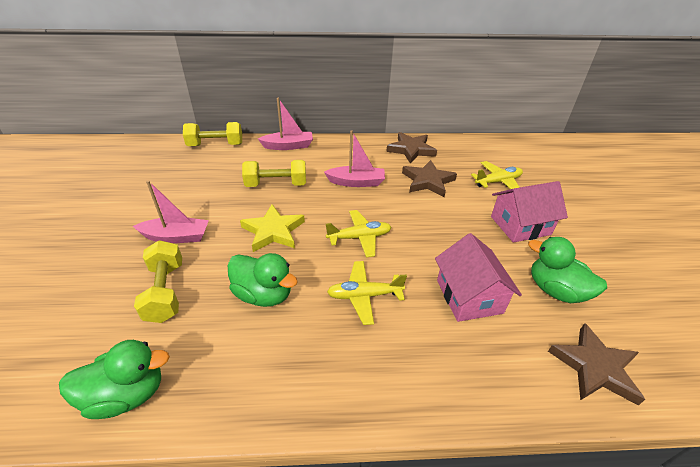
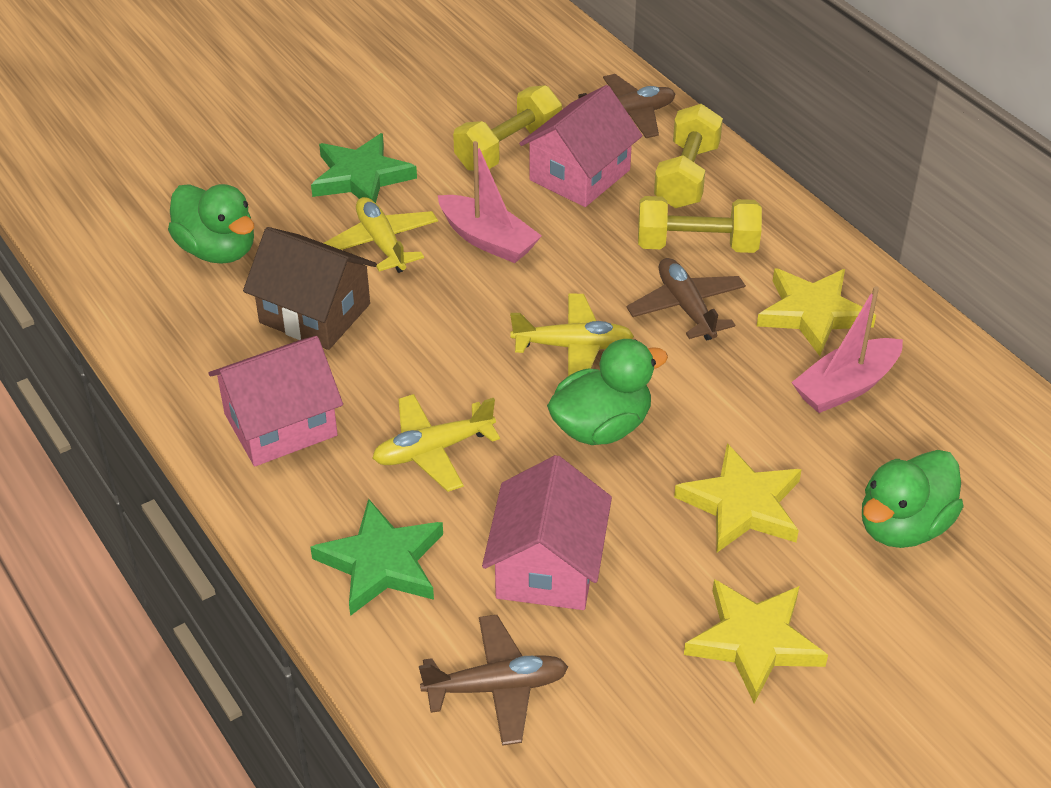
brown house: none = 0 -> [243,227,377,350] = 1
brown plane: none = 0 -> [419,615,568,746] [578,74,676,138] [626,258,746,340] = 3
brown star: [386,132,437,164] [402,160,457,197] [548,323,645,406] = 3 -> none = 0
green star: none = 0 -> [310,499,443,616] [311,133,417,203] = 2
pink boat: [133,180,209,243] [258,98,313,150] [324,130,385,187] = 3 -> [438,141,542,263] [791,286,903,413] = 2
pink house: [435,233,522,322] [491,181,568,243] = 2 -> [208,336,343,466] [482,455,612,610] [519,85,643,207] = 3
yellow star: [240,204,305,252] = 1 -> [674,443,802,552] [684,579,828,703] [757,268,876,356] = 3

